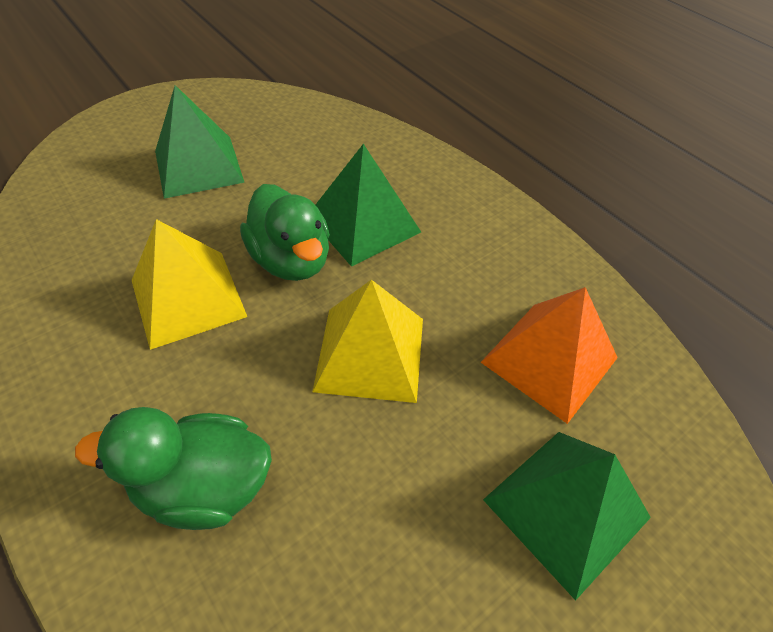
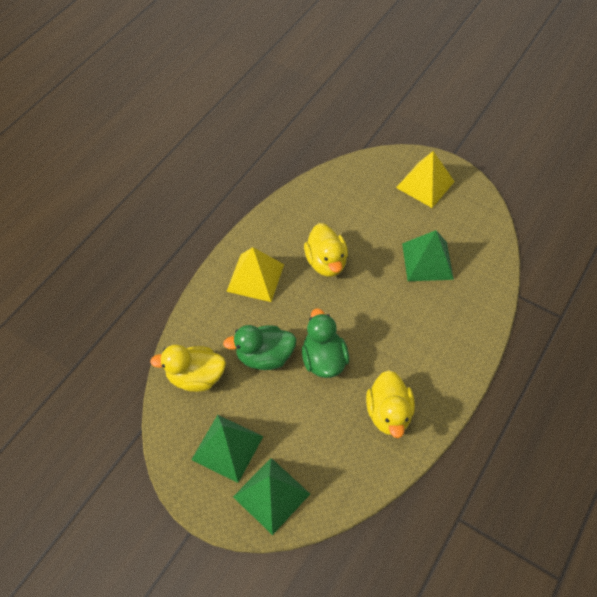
orange pyramid: [481,287,618,424] = 1 -> none = 0
yellow duck: none = 0 -> [150,344,226,392] [304,223,348,277] [366,370,415,438] = 3

